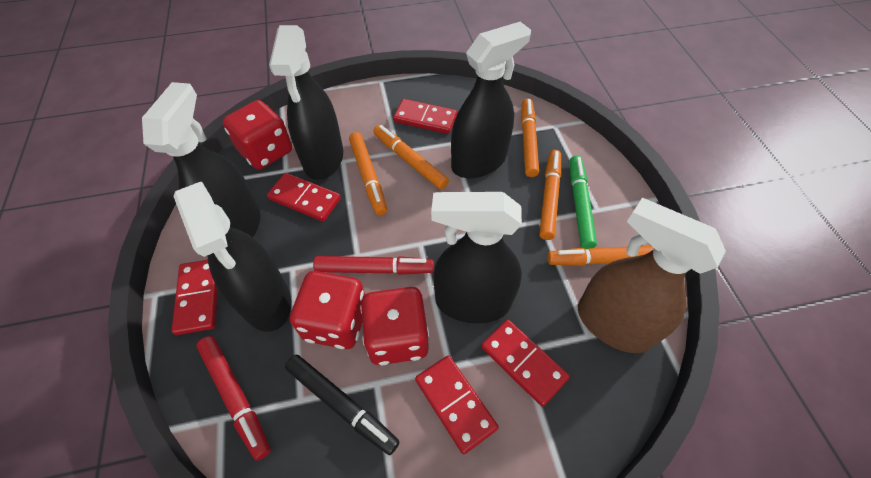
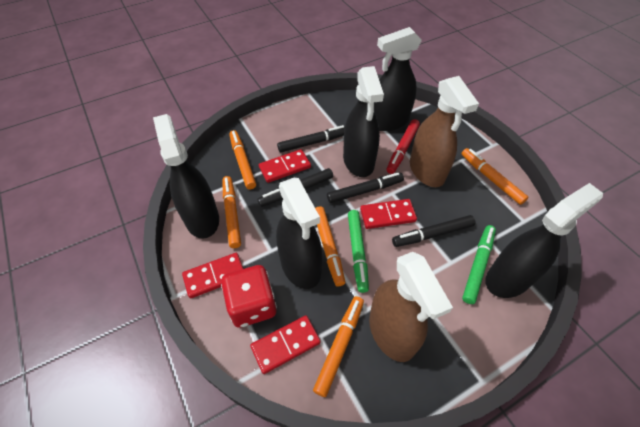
black marker: [285,355,400,455] = 1 -> [258,168,333,207] [277,125,345,153] [327,173,404,203] [392,215,475,247] = 4
brown spray bottle: [578,198,726,353] = 1 -> [369,252,453,362] [410,76,479,187] = 2
green marker: [570,156,597,249] = 1 -> [348,210,369,293] [462,225,496,304] = 2
red dice: [223,100,292,169] [290,271,365,349] [360,287,429,365] = 3 -> [221,265,277,328] = 1
red domino: [172,260,218,335] [267,173,341,222] [393,99,457,134] [415,356,499,454] [481,320,570,407] = 5 -> [182,253,243,298] [250,316,321,374] [259,149,311,183] [360,199,417,229] = 4
red marker: [196,336,271,461] [313,256,434,275] = 2 -> [387,119,420,174] = 1

